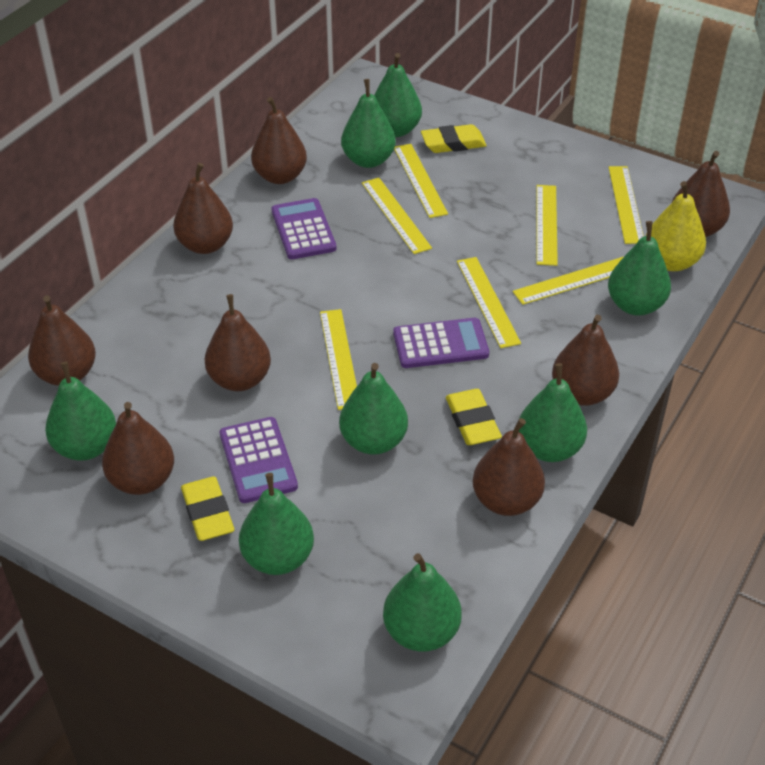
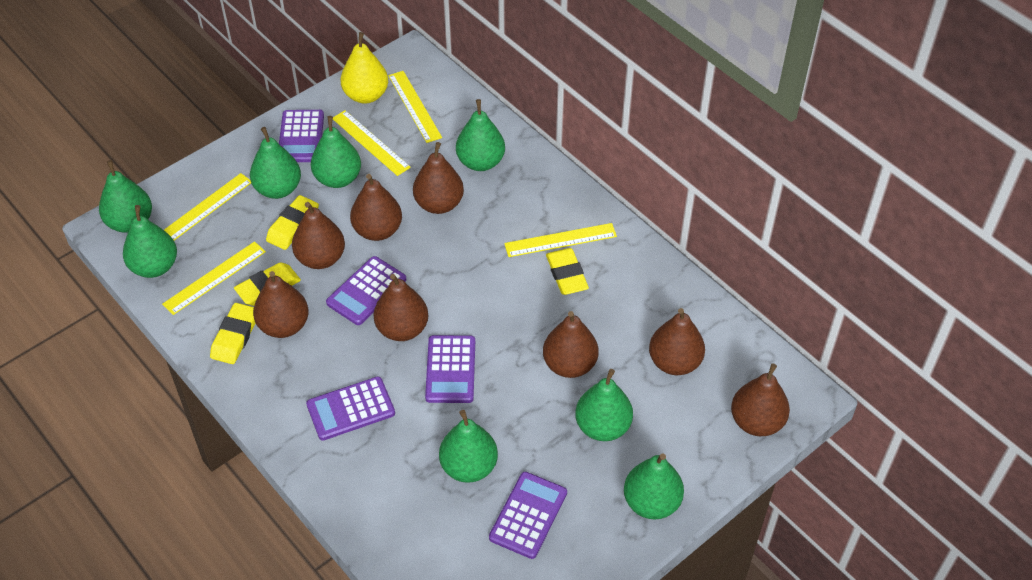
purple calculator: [220,417,298,503] [272,198,336,259] [393,318,489,368] = 3 -> [279,110,324,162] [306,376,395,440] [326,256,406,325] [425,335,475,403] [489,472,567,559] = 5
yellow eraser: [181,476,234,541] [421,124,487,153] [446,389,502,445] = 3 -> [210,303,255,364] [234,262,301,306] [266,195,319,250] [546,248,589,295] = 4
yellow ruler: [320,309,357,410] [362,178,432,254] [394,144,448,218] [457,257,521,348] [513,257,623,305] [537,185,558,266] [609,166,644,244] = 7 -> [162,241,266,315] [164,173,251,240] [333,110,411,176] [388,71,442,143] [504,223,617,257] = 5

